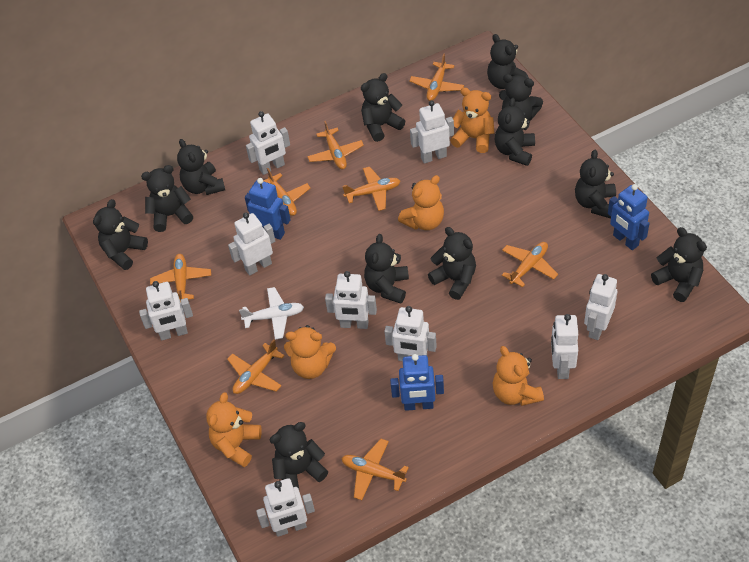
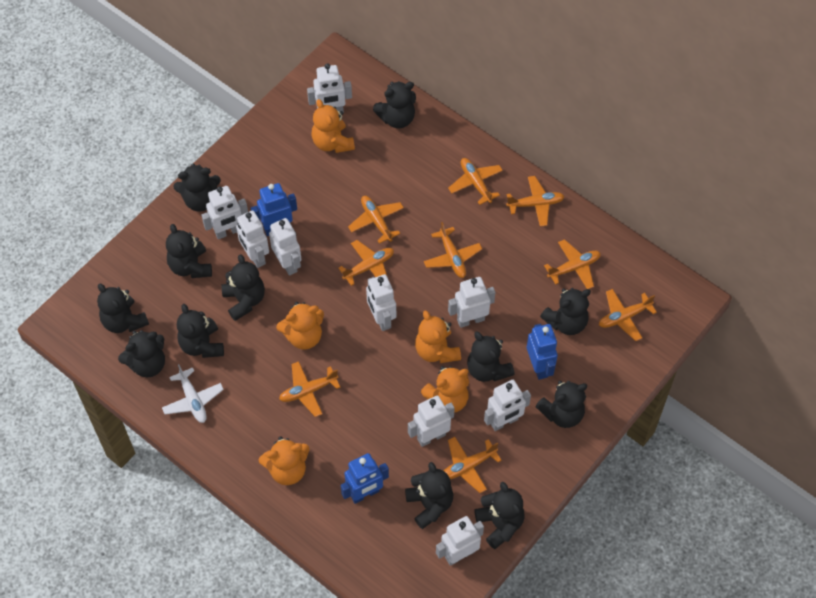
orange plane: [150,254,211,302] [227,340,285,394] [263,168,310,216] [307,121,364,169] [341,439,409,500] [342,167,400,211] [409,54,464,101] [502,242,558,287] = 8 -> [279,361,340,417] [338,240,394,286] [348,196,404,244] [424,222,482,278] [444,437,502,493] [448,158,503,205] [506,176,565,227] [544,239,601,289] [599,289,657,341] = 9

